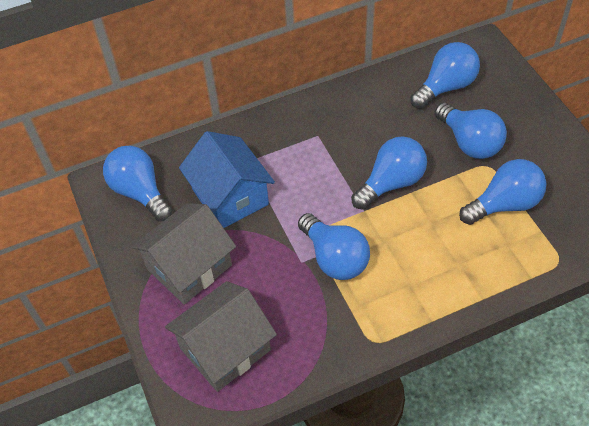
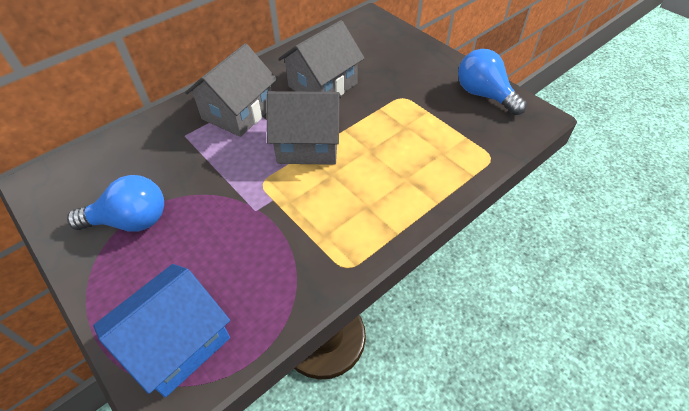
blue light bulb: [103,146,172,221] [298,213,370,280] [351,136,427,210] [410,42,480,109] [435,103,507,159] [459,159,546,225] = 6 -> [67,175,164,232] [458,49,527,115] = 2
grey house: [131,203,236,305] [165,281,277,392] = 2 -> [185,43,277,137] [267,91,341,165] [278,20,365,96] = 3

